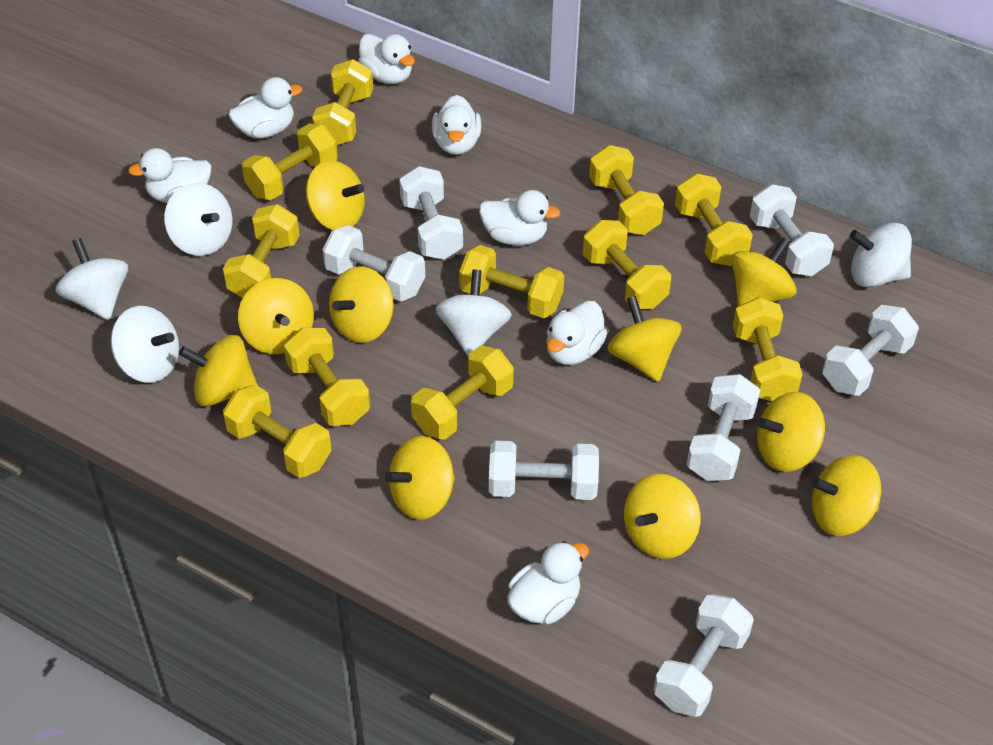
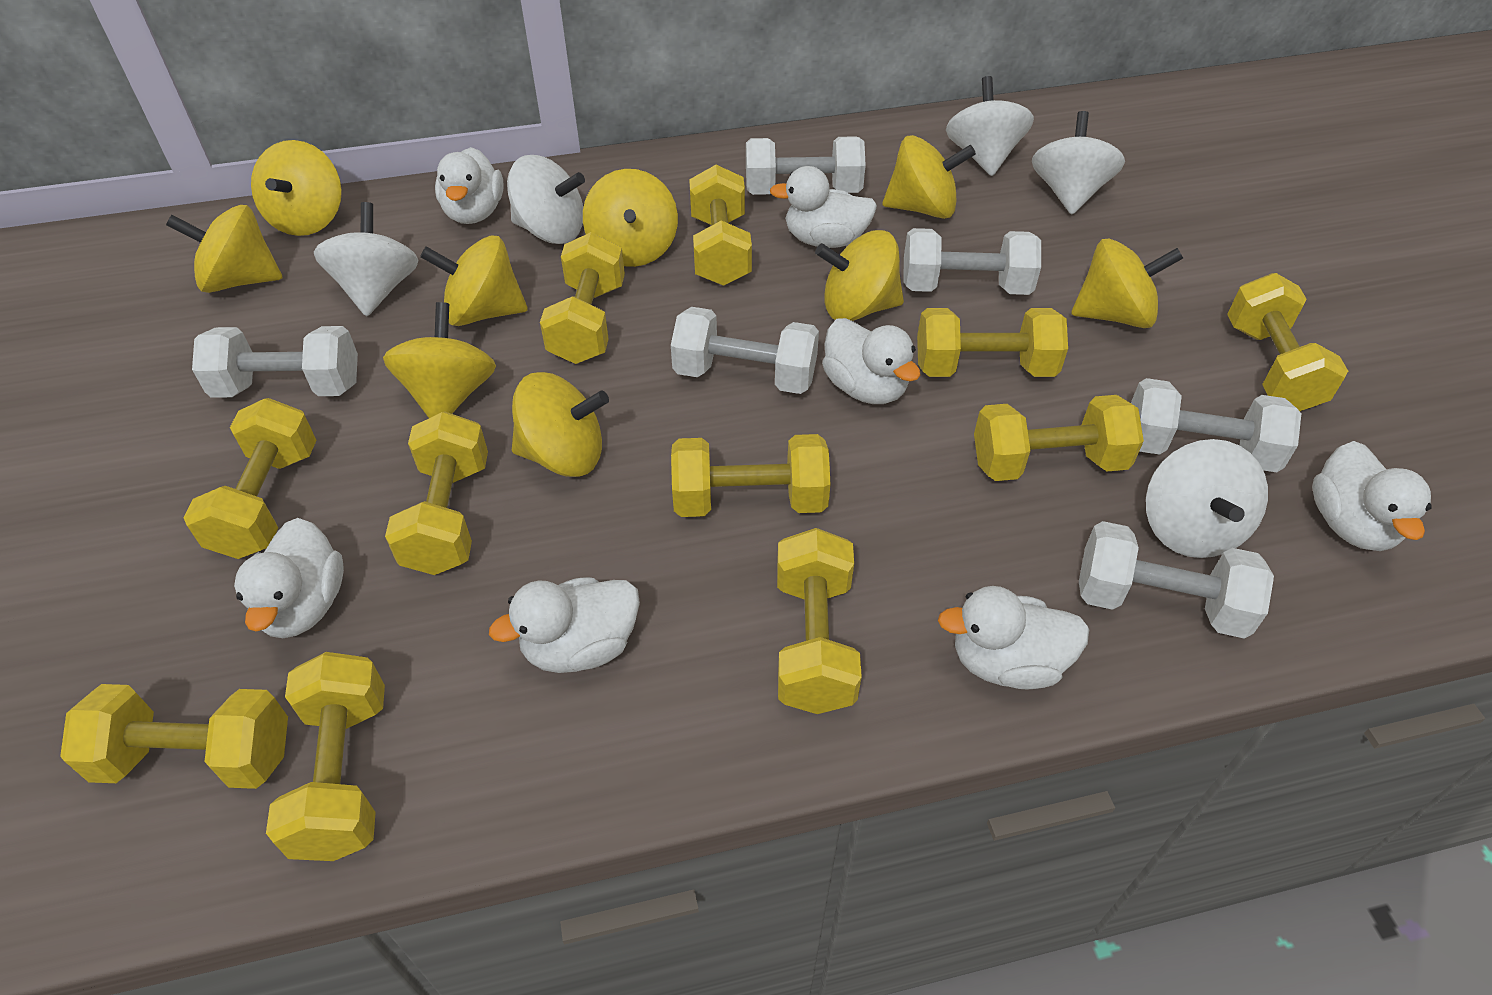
white dumbbell: [323,225,425,302] [399,166,463,260] [489,441,599,500] [654,594,754,717] [687,374,760,481] [750,184,834,276] [822,305,919,396] = 7 -> [192,326,358,398] [671,307,819,394] [746,136,866,195] [903,228,1041,295] [1079,521,1274,639] [1131,378,1302,472] = 6
yellow spinning top: [179,335,258,406] [238,278,314,354] [306,160,365,230] [329,266,394,343] [385,436,455,520] [607,296,682,382] [624,474,701,559] [731,237,797,306] [757,392,825,472] [811,455,881,536] = 10 -> [166,205,282,293] [251,140,342,236] [383,302,496,418] [420,236,528,326] [512,372,609,477] [583,169,678,267] [815,230,904,321] [883,135,976,219] [1071,239,1183,328] = 9

